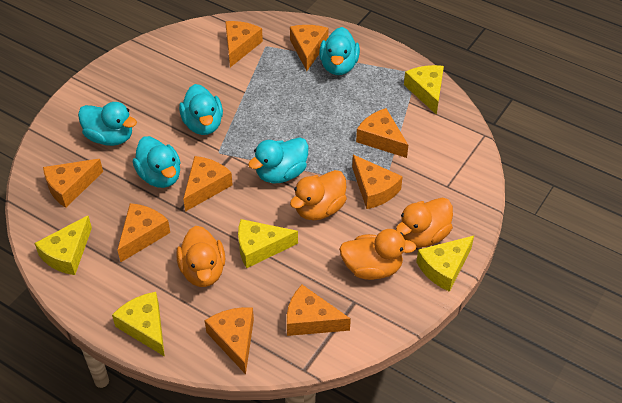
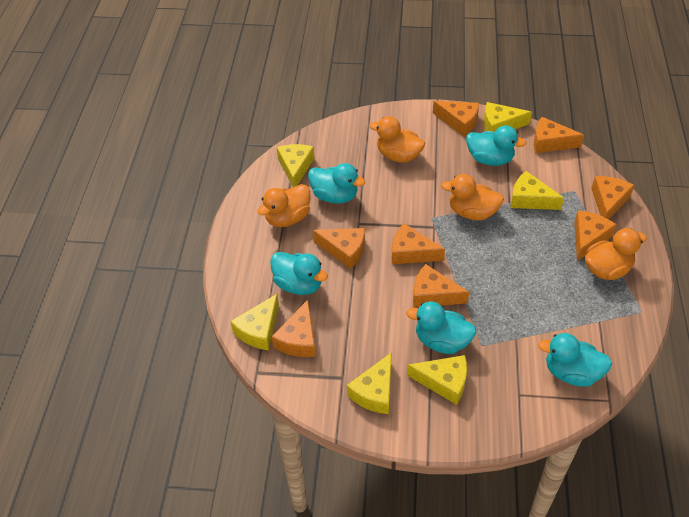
orange cheese: [43,159,103,208] [117,203,170,262] [183,156,233,212] [205,307,254,374] [225,21,263,67] [287,285,351,336] [290,25,328,71] [352,155,403,209] [356,108,408,158] = 9 -> [272,300,316,357] [313,228,365,269] [392,223,445,264] [413,264,469,308] [433,101,479,136] [534,117,584,153] [574,210,617,261] [592,176,634,219] = 8
yellow cheese: [34,216,92,275] [112,292,165,357] [238,219,298,268] [404,65,444,115] [416,236,474,292] = 5 -> [230,294,279,350] [277,144,315,187] [347,352,392,414] [407,355,467,405] [484,102,532,132] [511,171,564,210] = 6

